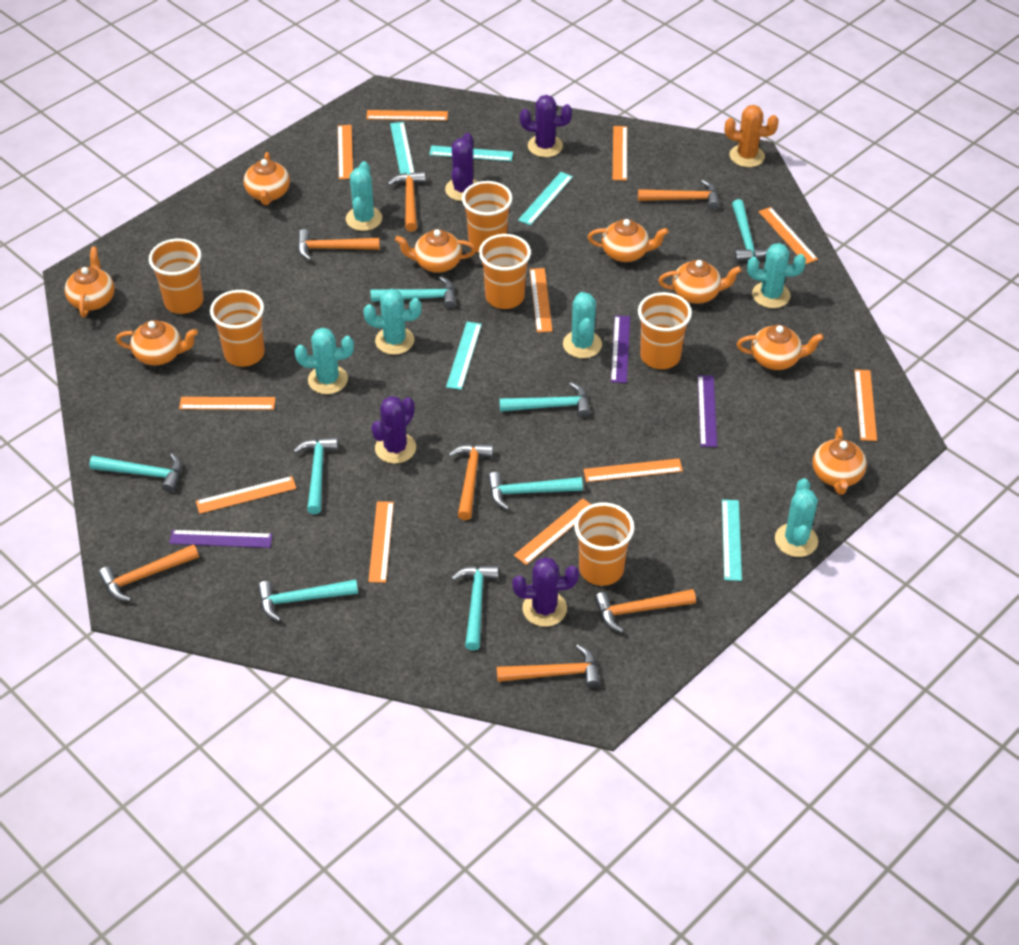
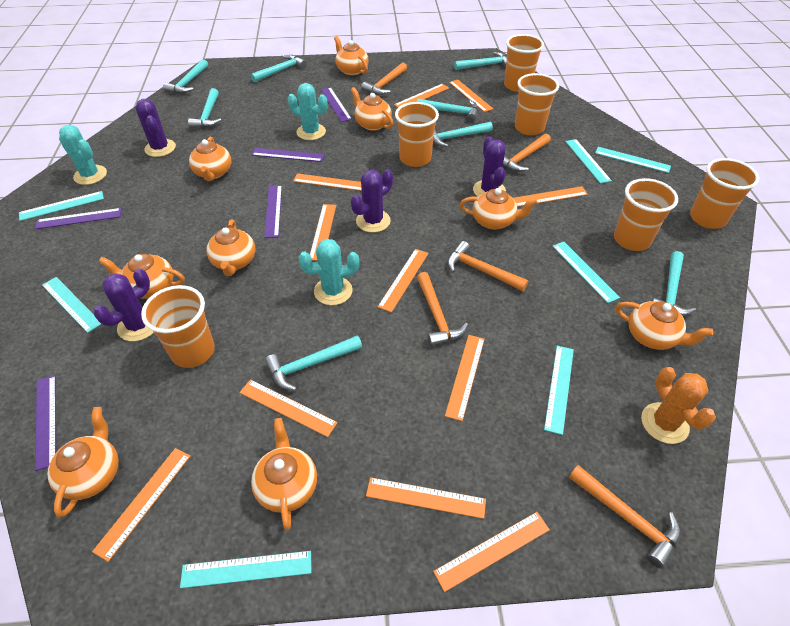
orange hammer: [98,544,199,601] [298,229,380,261] [387,171,426,232] [448,444,494,520] [497,644,600,688] [594,589,696,633] [638,180,719,210] = 7 -> [361,63,407,95] [417,272,468,346] [448,241,529,292] [503,133,551,172] [569,465,680,569] = 5
orange teapot: [65,247,115,317] [116,320,198,366] [244,152,290,205] [395,229,476,273] [588,219,669,262] [658,260,742,304] [737,325,824,370] [812,427,867,495] = 8 -> [47,407,119,517] [99,254,185,299] [189,137,231,181] [206,219,256,276] [251,418,317,530] [334,36,369,76] [351,87,394,131] [460,188,538,229] [616,301,714,350] = 9
purple ruler: [169,530,273,548] [611,315,630,383] [698,375,717,447] = 3 -> [35,208,122,229] [35,375,56,471] [252,148,325,162] [264,185,282,238] [321,87,352,122] = 5
turquoise cactus: [295,328,354,394] [346,161,382,231] [364,289,421,355] [563,292,602,358] [747,243,806,308] [775,478,818,557] = 6 -> [59,125,107,185] [288,83,328,140] [298,239,359,305] = 3
turquoise ruler: [390,122,415,176] [429,146,513,161] [446,322,482,390] [518,172,573,225] [722,500,742,581] = 5 -> [19,191,104,221] [42,277,101,333] [180,551,311,588] [544,346,574,435] [552,241,620,303] [565,139,612,183] [595,147,671,173] = 7

